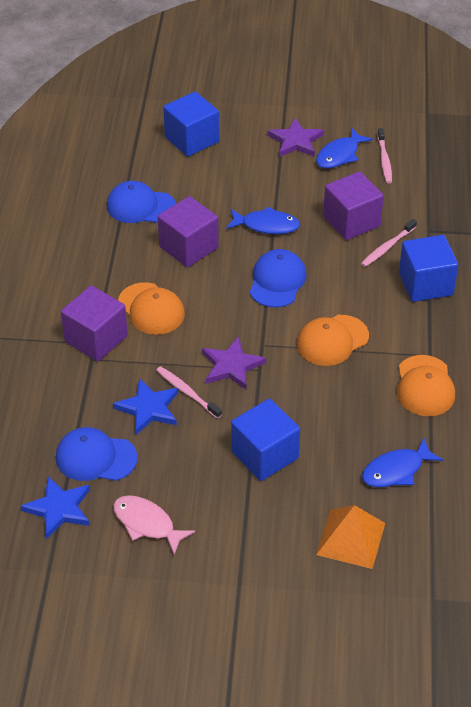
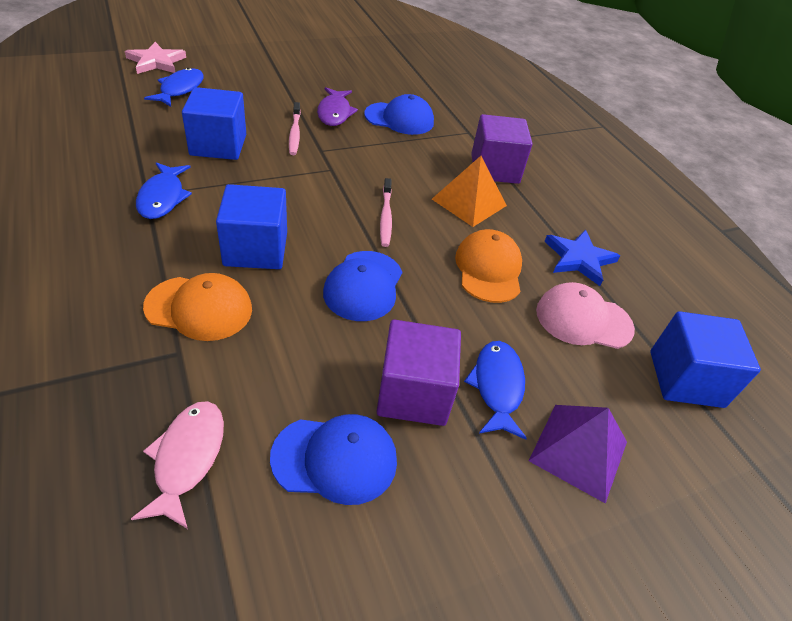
blue star: [21,476,90,539] [113,378,178,434] = 2 -> [544,230,620,286] = 1
orange cap: [118,282,185,335] [297,315,369,366] [397,355,455,416] = 3 -> [143,273,252,341] [455,229,522,303] = 2
pink cap: none = 0 -> [536,282,635,349] = 1
pink star: none = 0 -> [125,42,186,74] = 1
pink toothbrush: [156,366,222,419] [361,219,417,267] [377,128,392,184] = 3 -> [289,102,301,155] [380,178,392,247] = 2
purple cube: [61,285,128,361] [158,196,219,267] [323,171,384,240] = 3 -> [376,320,461,426] [471,114,532,184] = 2
purple fish: none = 0 -> [317,87,358,126] = 1
purple pyramid: none = 0 -> [529,405,627,504] = 1
purple star: [202,336,266,389] [267,118,324,157] = 2 -> none = 0

